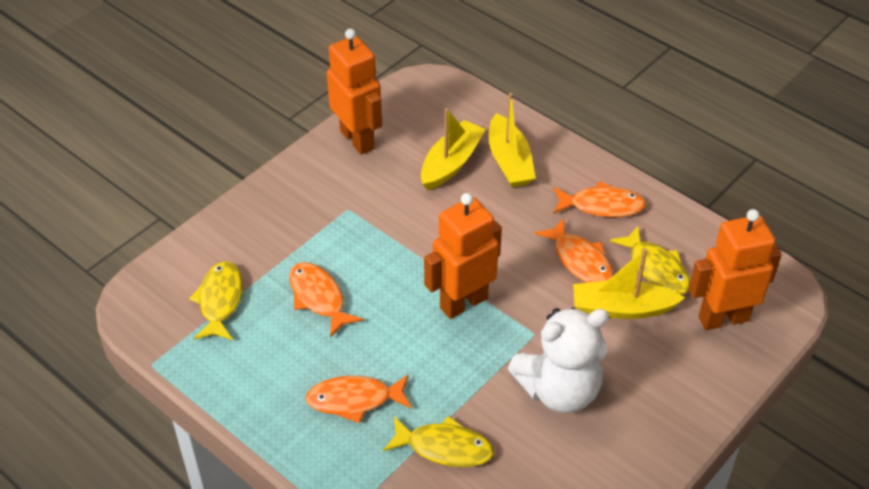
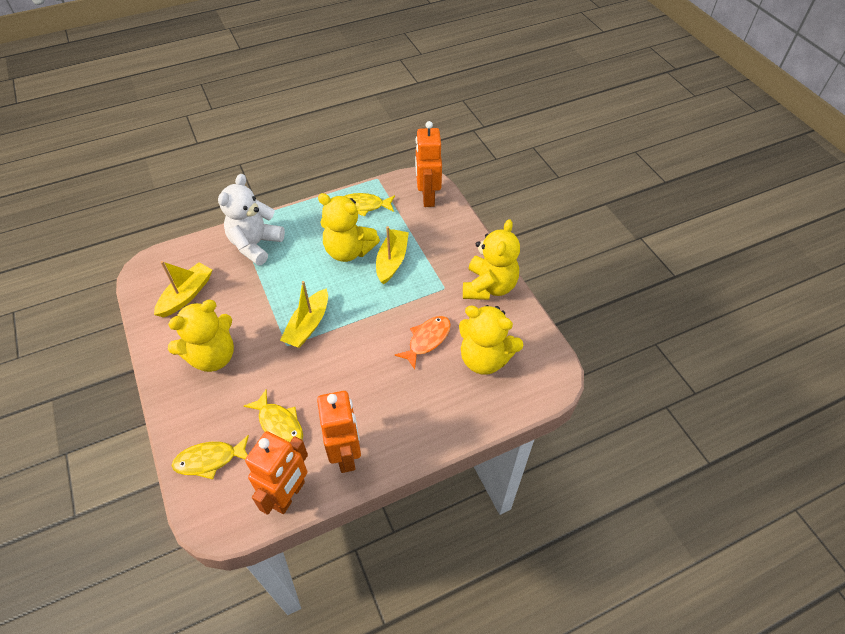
orange fish: [289,262,363,338] [305,374,412,423] [535,218,613,283] [553,181,646,217] = 4 -> [394,316,451,369] = 1
yellow teddy bear: none = 0 -> [168,300,234,372] [318,193,380,262] [459,305,523,375] [463,219,520,300] = 4

